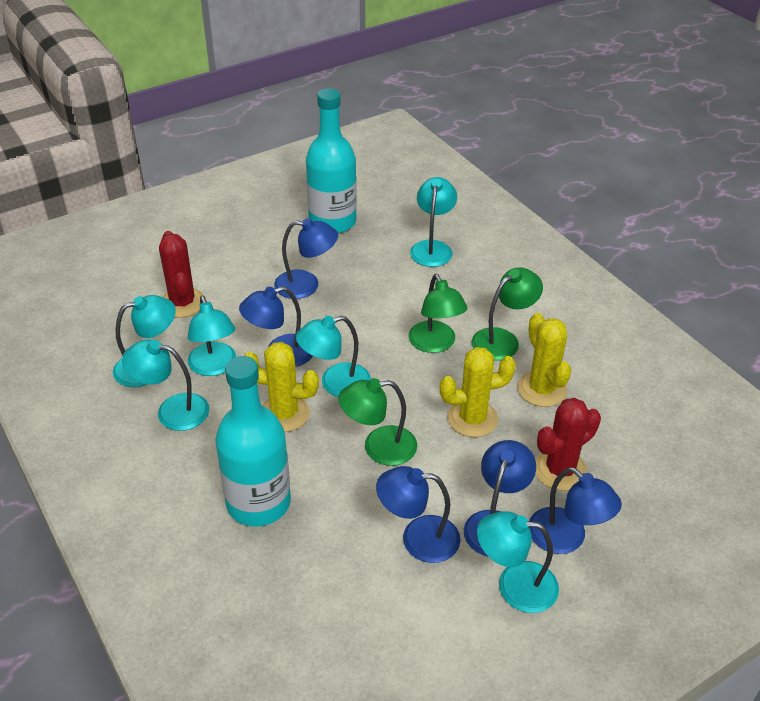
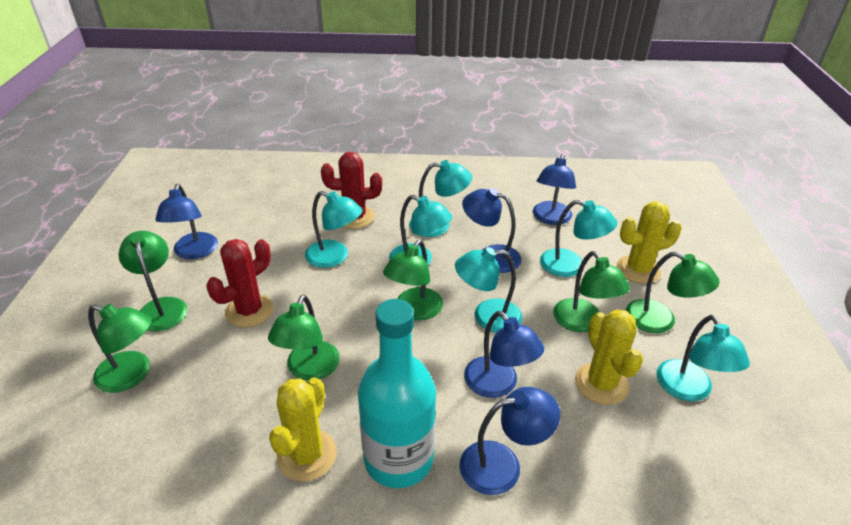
green lamp: [338,378,417,466] [409,274,467,353] [472,267,543,360] = 3 -> [88,304,152,393] [119,231,187,331] [268,295,340,380] [383,240,443,320] [553,251,630,332] [626,252,720,333] = 6
turquoise bottle: [215,356,291,526] [306,88,357,234] = 2 -> [358,299,436,488] = 1

